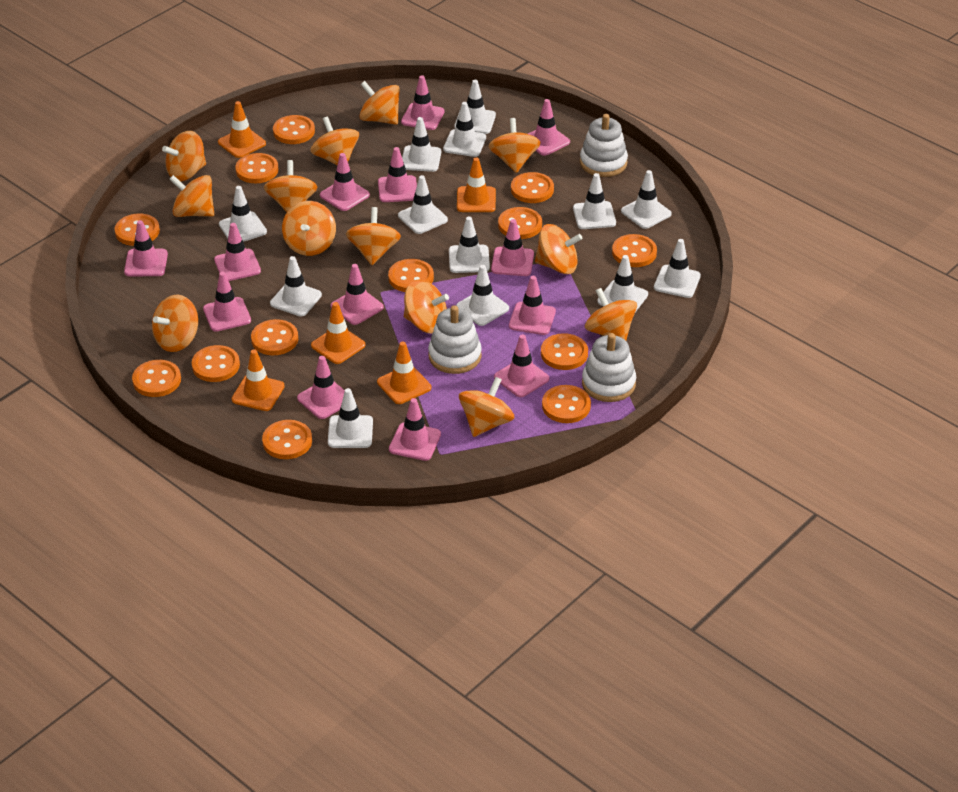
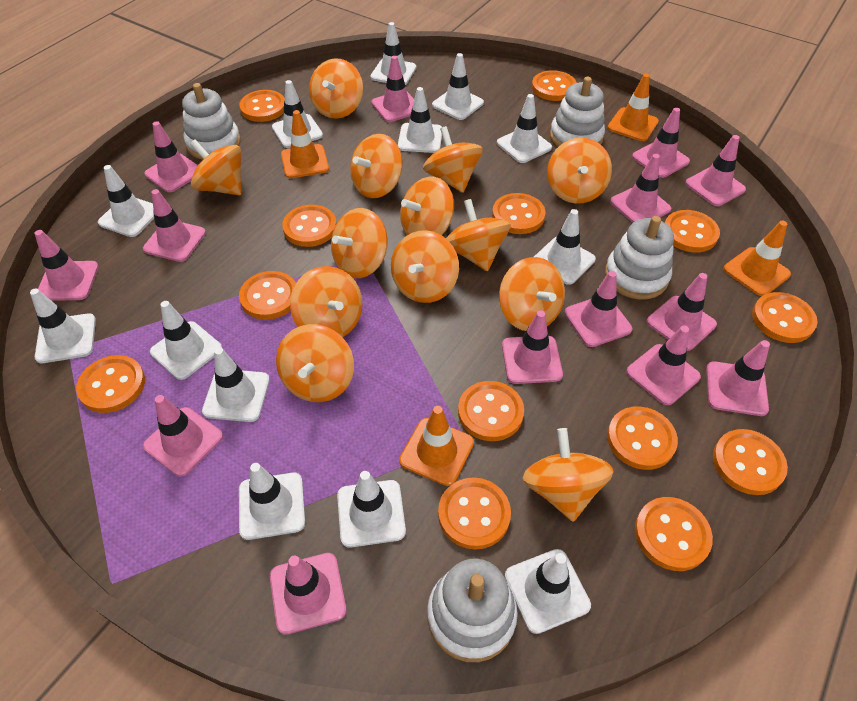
orange traffic cone: [218,101,266,158] [232,349,285,411] [311,302,365,364] [377,341,431,404] [457,157,496,212] = 5 -> [281,110,329,178] [399,406,474,486] [608,74,659,141] [724,221,791,296] = 4
pink traffic cone: [124,220,168,276] [203,272,251,332] [214,223,261,281] [297,356,345,419] [320,153,370,211] [330,264,384,325] [378,147,417,202] [389,398,441,461] [401,75,445,130] [491,219,534,276] [494,334,549,397] [509,276,556,335] [528,99,570,156] = 13 -> [35,230,99,301] [143,189,206,262] [143,395,223,476] [144,121,198,192] [270,553,346,635] [371,56,414,122] [502,310,563,384] [564,271,632,347] [610,154,671,223] [626,325,701,405] [632,108,690,178] [647,273,717,351] [685,135,746,206] [706,340,770,416] = 14
white stacking toy: [428,305,482,374] [580,114,628,177] [582,333,636,402] = 3 -> [182,83,241,160] [427,559,518,662] [550,77,605,147] [605,216,674,299] = 4

